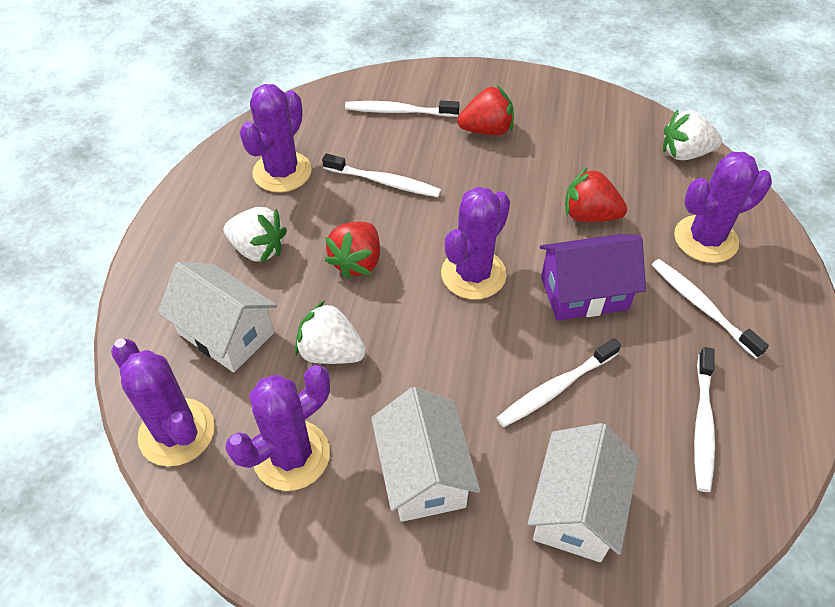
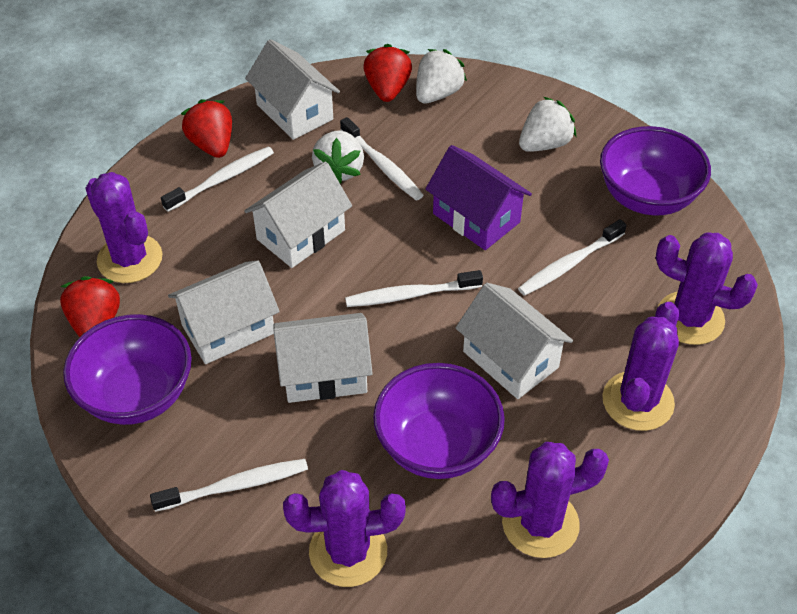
purple bowl: none = 0 -> [63,314,192,425] [373,363,505,479] [600,126,711,215] = 3
white house: [158,262,277,372] [371,387,480,522] [528,423,639,562] = 3 -> [168,261,280,364] [244,162,352,268] [245,39,340,140] [273,313,373,403] [456,283,573,399] = 5

